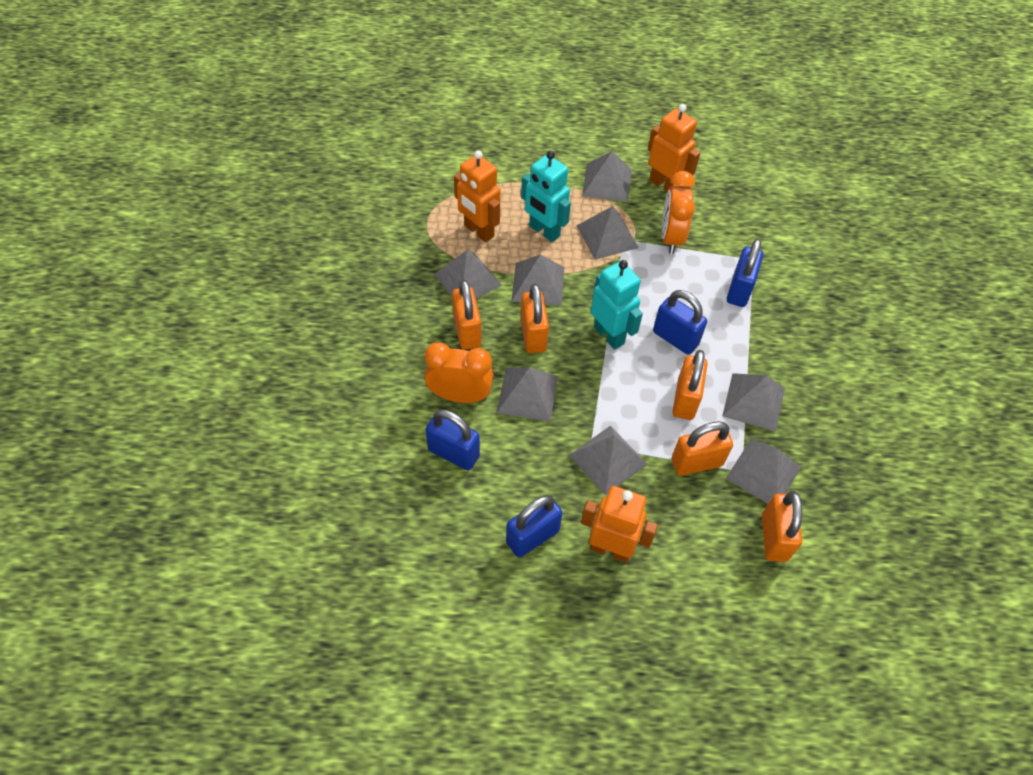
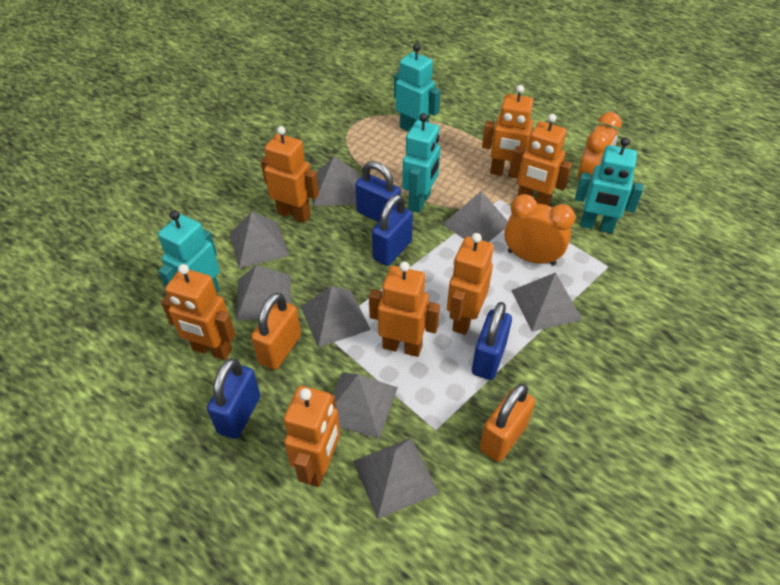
orange padlock: [452,280,481,350] [521,284,549,353] [672,350,708,420] [672,421,733,476] [762,491,802,562] = 5 -> [251,293,301,370] [480,383,535,462] = 2
orange robot: [454,150,501,242] [581,486,658,563] [648,104,700,192] = 3 -> [161,264,236,360] [261,126,319,223] [284,386,340,487] [369,261,440,357] [447,233,494,335] [482,85,534,179] [510,114,572,206] = 7
turquoise robot: [521,151,571,242] [591,260,643,350] = 2 -> [158,210,220,292] [394,43,440,131] [402,113,441,213] [575,137,644,233] = 4

